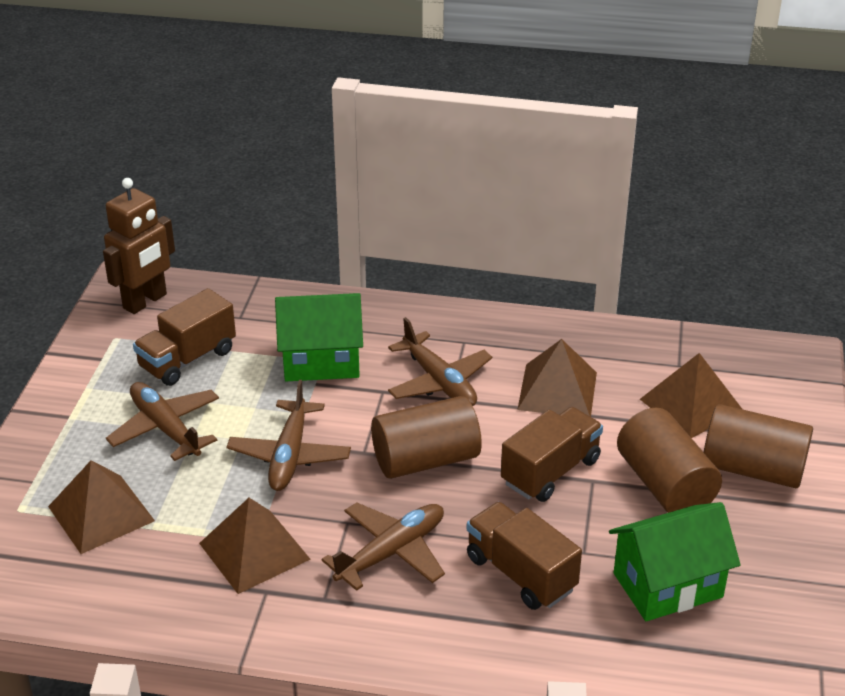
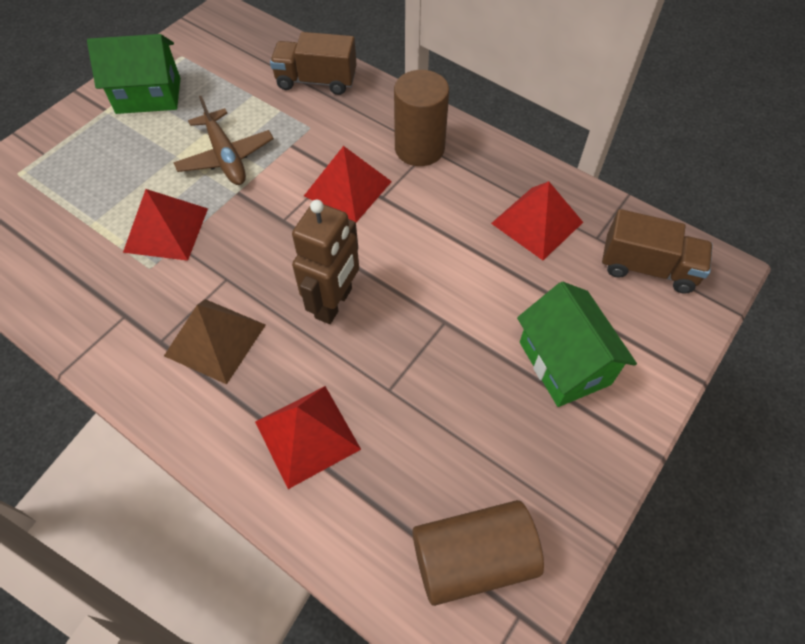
brown cylinder: [371,396,482,479] [617,408,722,513] [704,404,813,488] = 3 -> [394,70,449,166] [412,500,544,606] = 2
brown plane: [106,382,219,461] [227,380,351,491] [322,502,445,591] [388,317,492,406] = 4 -> [173,96,274,185] = 1
brown pyramid: [48,460,155,554] [199,498,311,594] [517,339,597,417] [640,353,742,438] = 4 -> [164,299,266,384] = 1
brown truck: [133,288,236,386] [467,502,582,610] [501,407,603,502] = 3 -> [270,32,356,95] [602,209,713,294] = 2
red pyramid: none = 0 -> [123,189,208,261] [255,386,361,489] [304,146,392,222] [491,181,583,260] = 4

